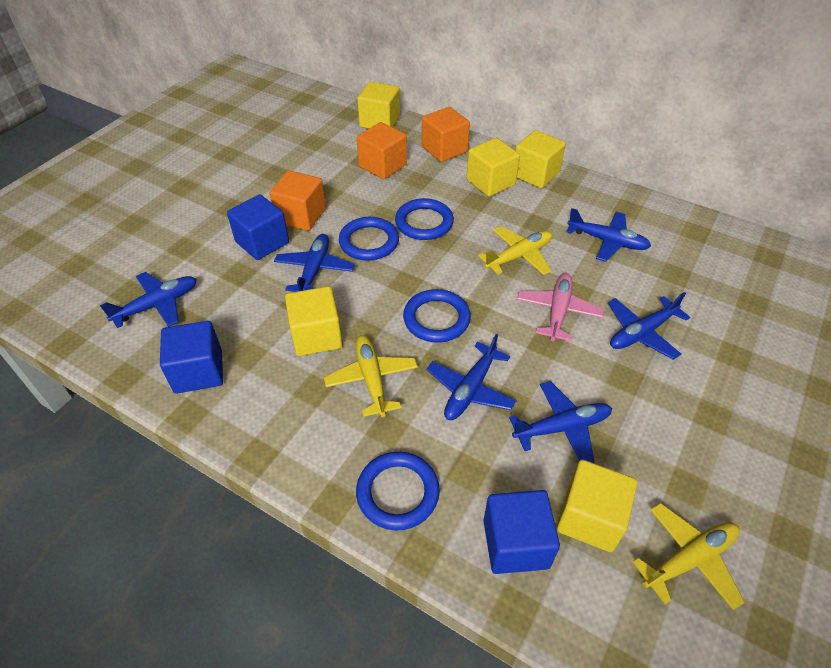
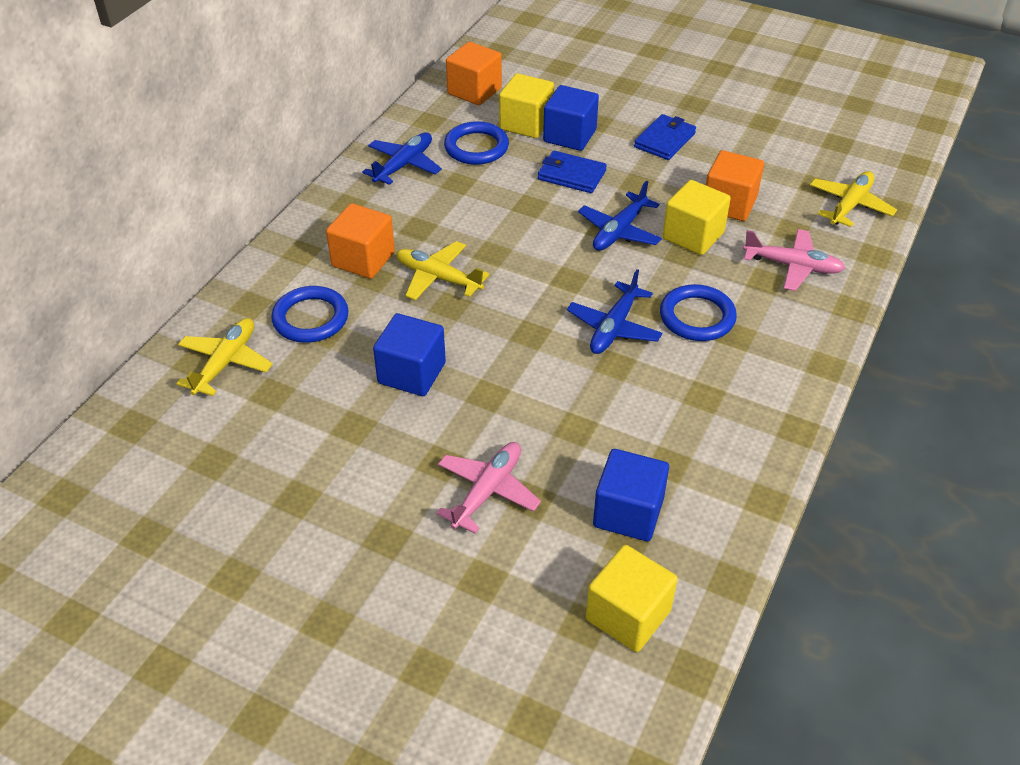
blue plane: [100,272,197,328] [274,234,355,292] [427,334,516,420] [509,381,612,463] [567,208,651,262] [608,292,690,360] = 6 -> [362,133,442,185] [567,269,663,354] [578,181,662,251] = 3
blue ring: [339,217,399,260] [356,452,440,530] [395,198,454,240] [403,289,471,343] = 4 -> [271,286,349,343] [444,121,509,165] [660,284,737,341] = 3
blue wallet: none = 0 -> [538,150,607,193] [634,114,696,160] = 2
pink plane: [517,273,604,341] = 1 -> [436,442,541,534] [743,229,845,291] = 2
yellow cube: [285,286,343,356] [357,82,400,129] [467,138,520,197] [515,130,566,188] [557,460,637,552] = 5 -> [499,73,554,138] [586,545,678,652] [663,180,731,255] = 3

